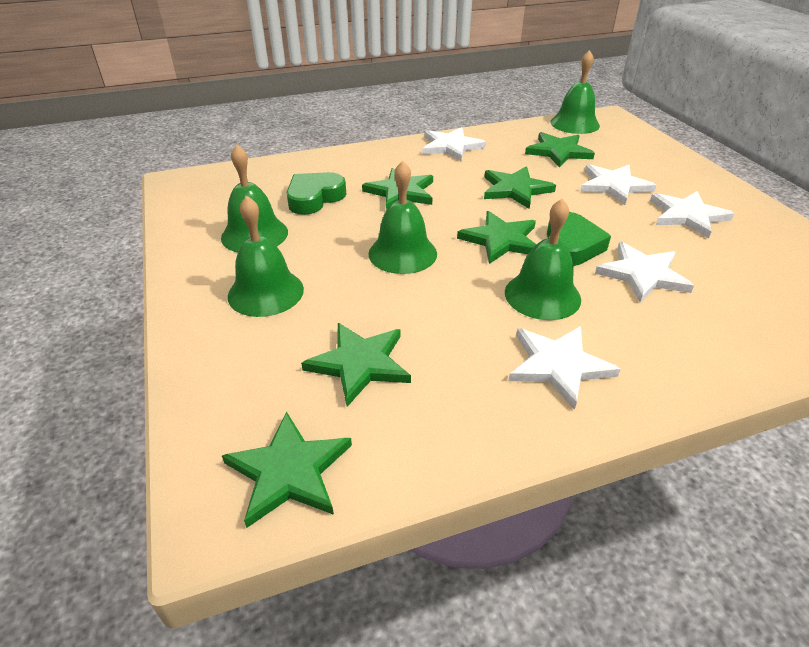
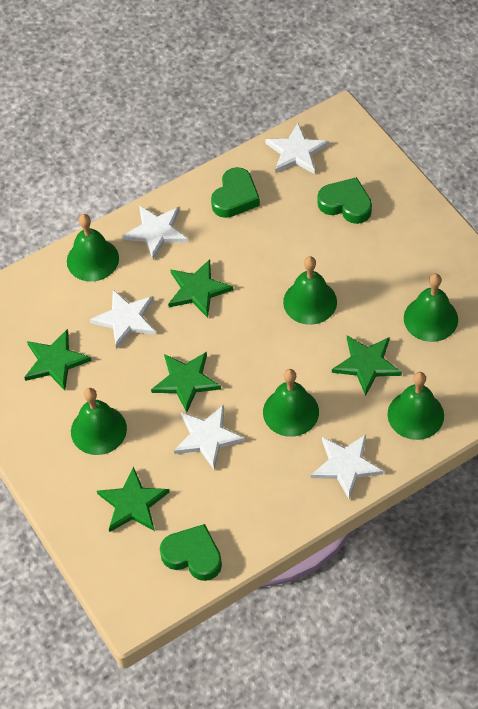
green bell: [221,144,288,252] [228,195,304,317] [368,161,437,274] [505,199,581,320] [550,50,600,134] = 5 -> [67,214,119,282] [71,388,127,455] [263,369,319,437] [283,257,337,325] [387,372,444,440] [404,273,458,342] = 6
green heart: [286,172,346,215] [547,212,611,266] = 2 -> [160,524,222,581] [211,167,260,218] [318,177,372,224] = 3
green star: [222,411,352,528] [301,323,411,407] [362,168,433,210] [457,211,537,264] [484,166,556,209] [525,132,595,168] = 6 -> [24,329,92,390] [97,466,169,532] [151,352,221,412] [168,259,233,318] [332,336,402,396] = 5

